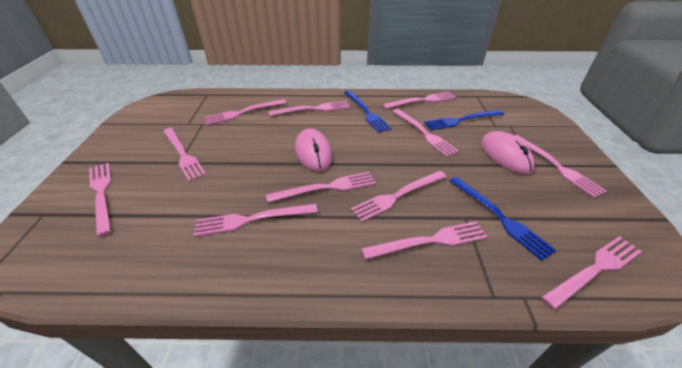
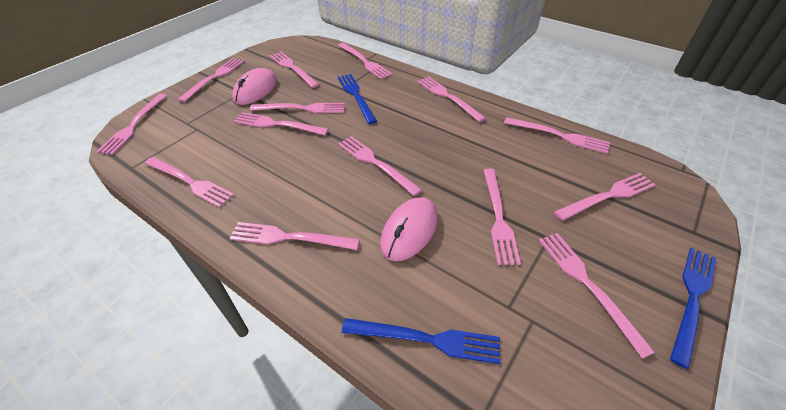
pink fork: [89,163,111,237] [163,128,206,181] [194,204,318,237] [204,99,286,125] [266,172,376,203] [268,101,350,116] [350,171,447,222] [361,221,487,260] [382,91,456,109] [392,109,459,157] [514,135,607,198] [541,236,642,310] = 12 -> [96,93,168,155] [145,157,234,208] [178,58,244,102] [229,222,360,250] [234,112,329,135] [250,103,345,113] [269,52,319,88] [338,43,392,79] [338,136,422,196] [417,76,486,122] [483,169,521,265] [504,117,610,154] [539,233,655,359] [554,173,656,221] = 14

